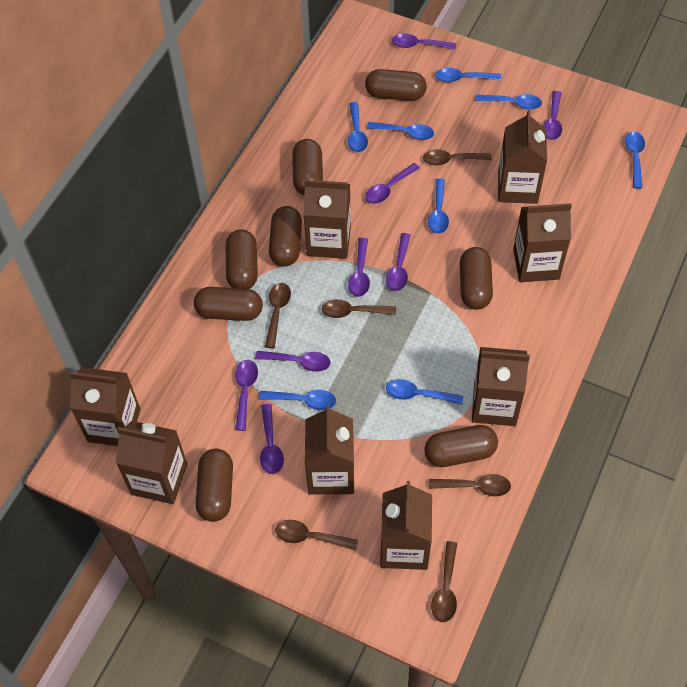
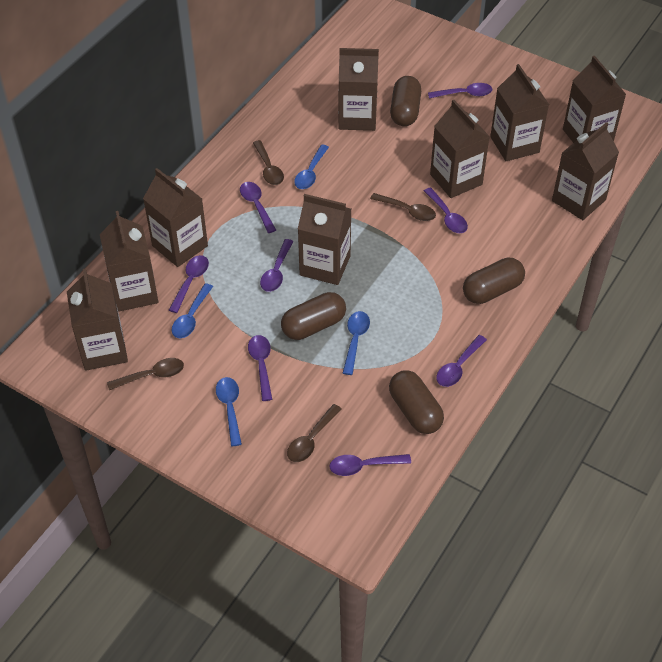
blue spoon: [259,390,336,410] [348,102,368,152] [367,122,434,140] [386,379,463,405] [428,178,449,234] [435,68,501,83] [475,94,542,110] [625,132,645,189] = 8 -> [171,283,213,338] [216,377,242,446] [294,144,329,189] [343,311,370,375] = 4
brown capsule: [194,287,263,321] [196,449,233,522] [226,229,258,289] [269,206,302,266] [292,139,323,195] [365,69,427,101] [424,425,498,467] [460,247,493,310] = 8 -> [281,292,346,340] [389,370,444,434] [390,76,421,126] [463,258,525,304] = 4
brown carton: [69,367,140,446] [116,421,187,504] [303,180,351,259] [305,405,354,495] [380,481,432,570] [472,347,530,426] [498,110,547,204] [513,203,572,282] = 8 -> [67,268,128,371] [100,211,158,312] [143,168,208,267] [298,194,351,285] [338,48,379,131] [430,100,490,198] [490,64,549,161] [552,122,619,220] [563,56,626,143] = 9
brown spoon: [265,283,291,348] [276,520,358,550] [322,299,396,318] [423,149,492,166] [429,474,511,497] [431,541,457,622] = 6 -> [107,358,184,390] [253,140,284,185] [287,404,342,462] [370,193,436,221] = 4

